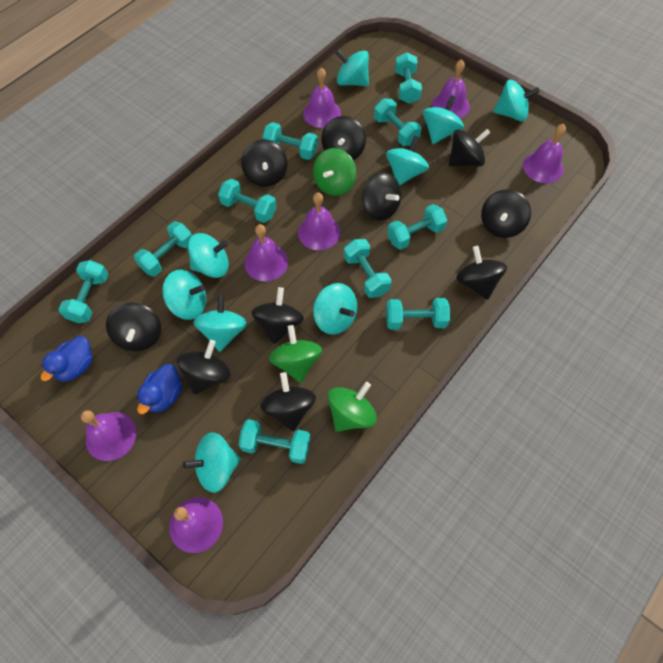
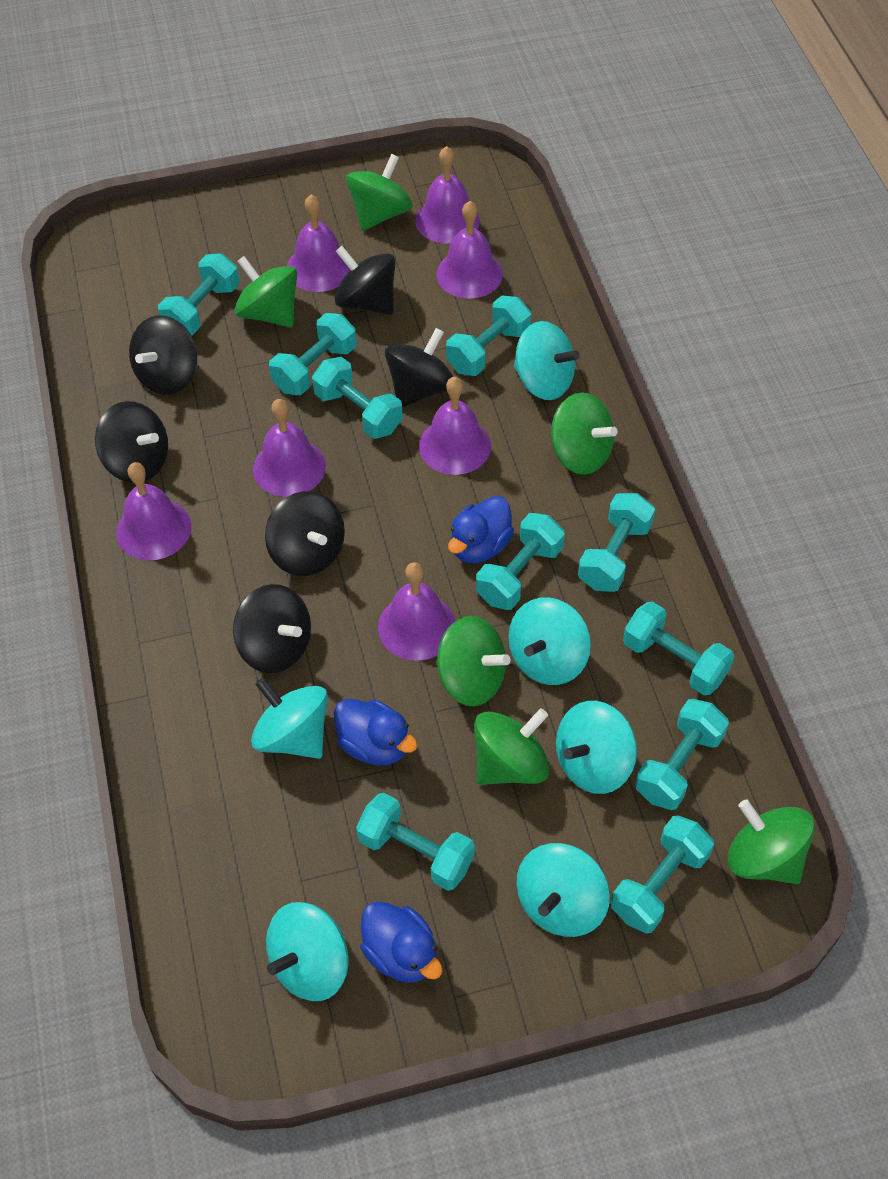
black spinning top: [106,302,161,351] [177,340,230,394] [241,140,287,187] [251,287,304,344] [260,372,316,431] [322,116,366,160] [362,172,401,220] [449,129,491,166] [456,246,507,300] [481,189,531,238] = 10 -> [95,401,168,483] [129,315,197,395] [233,584,311,673] [265,491,345,576] [335,246,396,315] [385,328,453,408] = 6
blue duck: [41,336,93,382] [137,364,182,414] = 2 -> [334,699,418,765] [360,901,442,983] [448,496,514,563] = 3
green spinning top: [269,325,322,383] [313,148,356,196] [328,382,377,432] = 3 -> [235,256,297,328] [346,154,413,231] [436,616,510,706] [474,708,550,785] [551,392,617,475] [728,799,815,884] = 6
turquoise spinning top: [162,270,207,320] [183,432,241,493] [188,233,229,278] [193,294,247,352] [313,283,357,335] [335,49,369,86] [386,135,429,185] [423,95,464,144] [493,80,540,121] = 9 -> [251,677,328,759] [266,902,349,1001] [508,597,591,685] [514,321,580,400] [516,843,610,937] [556,701,637,794] = 6

